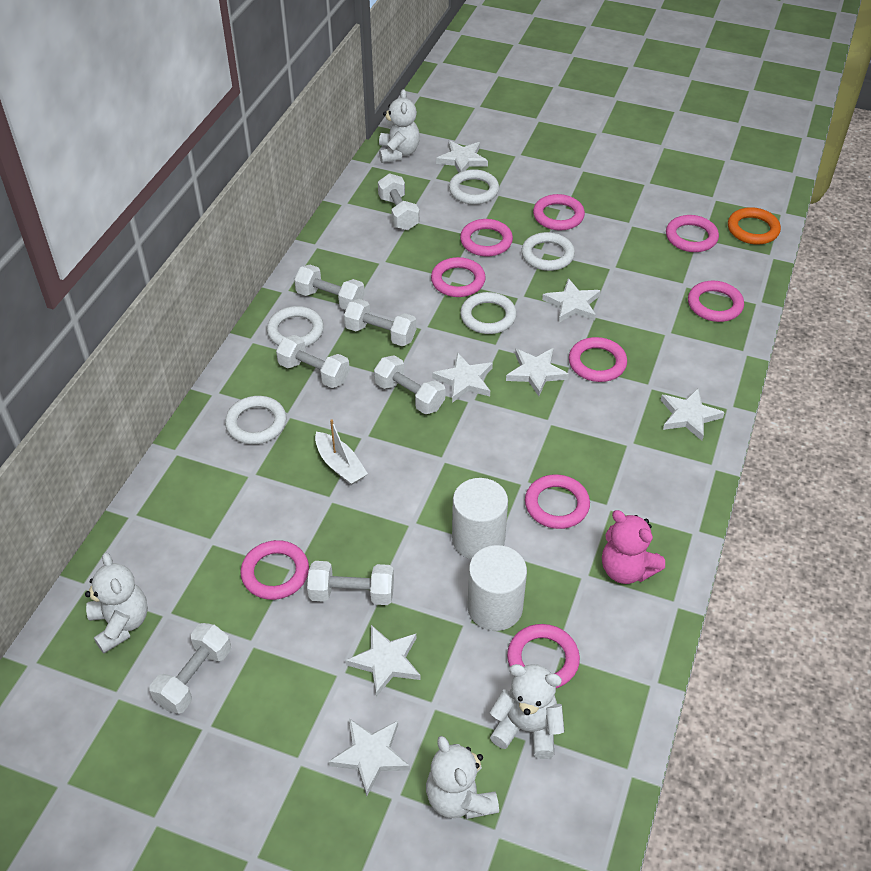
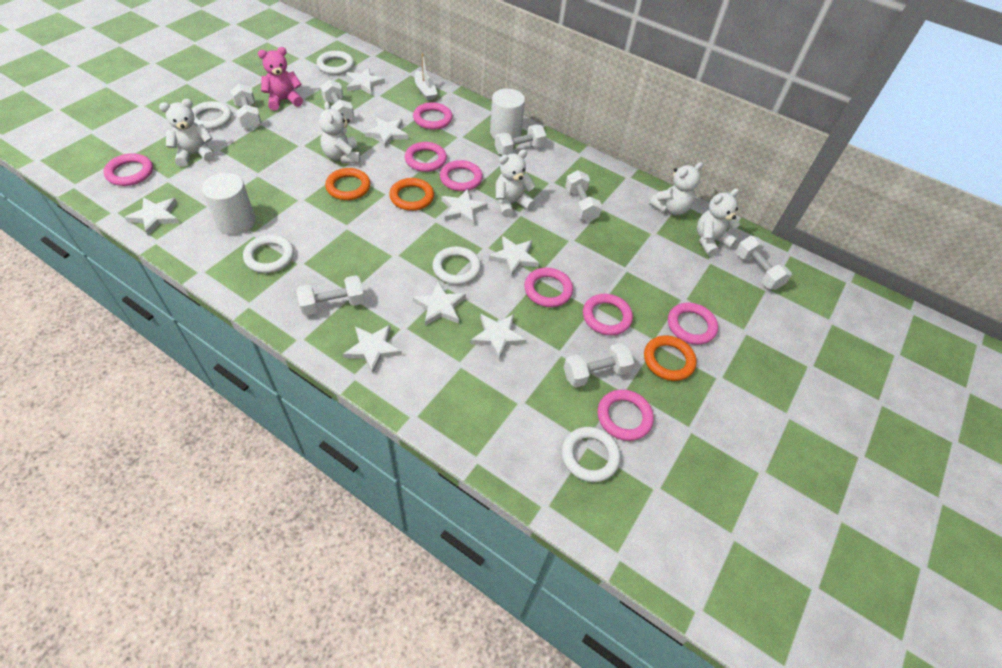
orange ring: [728,207,781,244] = 1 -> [325,168,370,200] [389,178,434,211] [644,335,697,381] = 3
pink ring: [240,540,309,600] [431,257,486,297] [460,219,513,257] [507,624,580,688] [525,474,590,529] [533,194,585,231] [569,337,627,382] [666,215,719,252] [688,281,744,322] = 9 -> [104,153,153,186] [405,142,447,172] [413,102,453,130] [440,160,483,191] [524,268,573,307] [583,294,633,335] [598,389,654,441] [668,303,718,345] = 8
white star: [328,718,410,796] [346,625,421,697] [432,352,493,403] [436,141,488,173] [506,348,569,396] [542,278,601,323] [661,388,725,441] = 7 -> [124,197,179,235] [343,325,402,374] [346,68,385,95] [365,117,408,148] [412,282,466,326] [441,189,488,226] [471,314,526,360] [489,236,539,277] = 8
white teddy bear: [85,553,148,653] [379,89,420,163] [426,736,499,819] [490,664,564,759] = 4 -> [159,99,215,167] [319,101,360,163] [495,150,536,217] [649,162,703,215] [697,188,740,256] = 5

